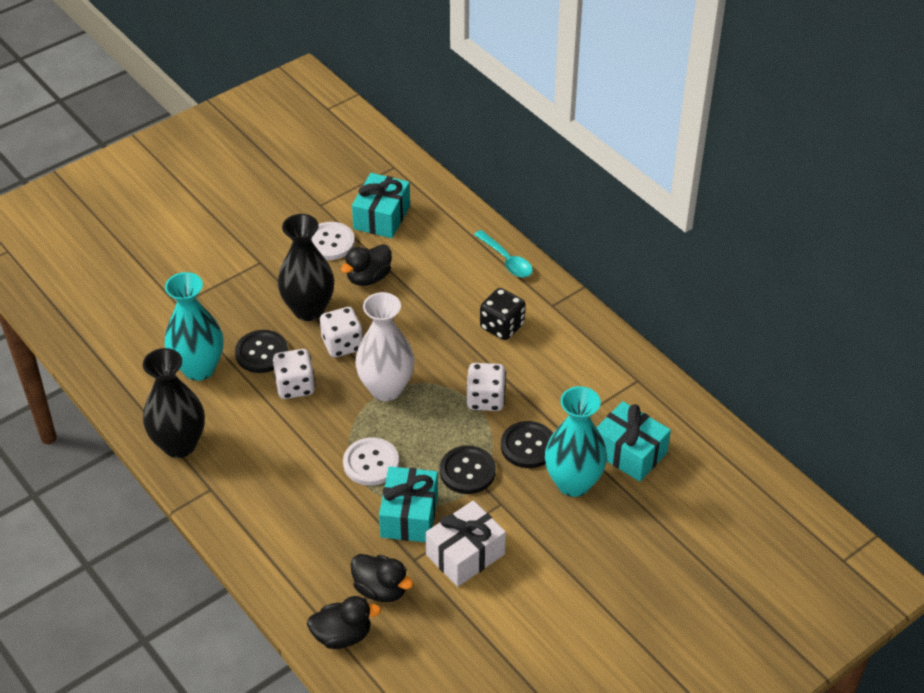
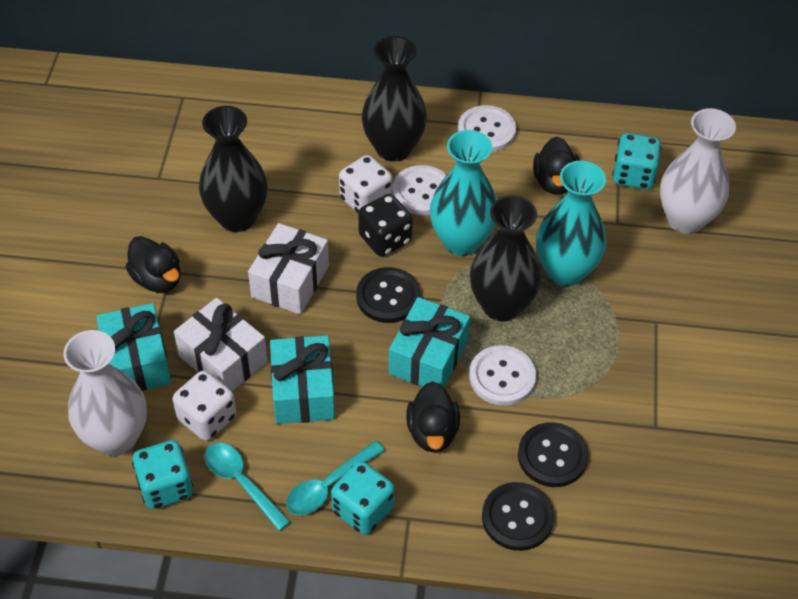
black vase: [143,348,205,458] [278,214,334,321] = 2 -> [199,106,267,232] [362,36,427,162] [470,195,542,322] = 3
turquoise dice: none = 0 -> [132,440,193,509] [331,461,395,535] [612,133,662,189] = 3
turquoise spoon: [474,230,533,277] = 1 -> [205,443,290,531] [286,441,385,515] = 2
white button: [311,222,355,260] [343,438,399,486] = 2 -> [392,165,447,215] [458,105,516,152] [469,345,536,406] = 3
white dice: [273,349,315,399] [320,307,363,358] [467,363,506,411] = 3 -> [173,371,236,441] [339,155,393,213] = 2
white gift: [425,500,506,587] = 1 -> [174,298,268,391] [248,223,329,314] = 2
white vase: [355,292,414,401] = 1 -> [63,330,147,456] [660,108,736,234] = 2

